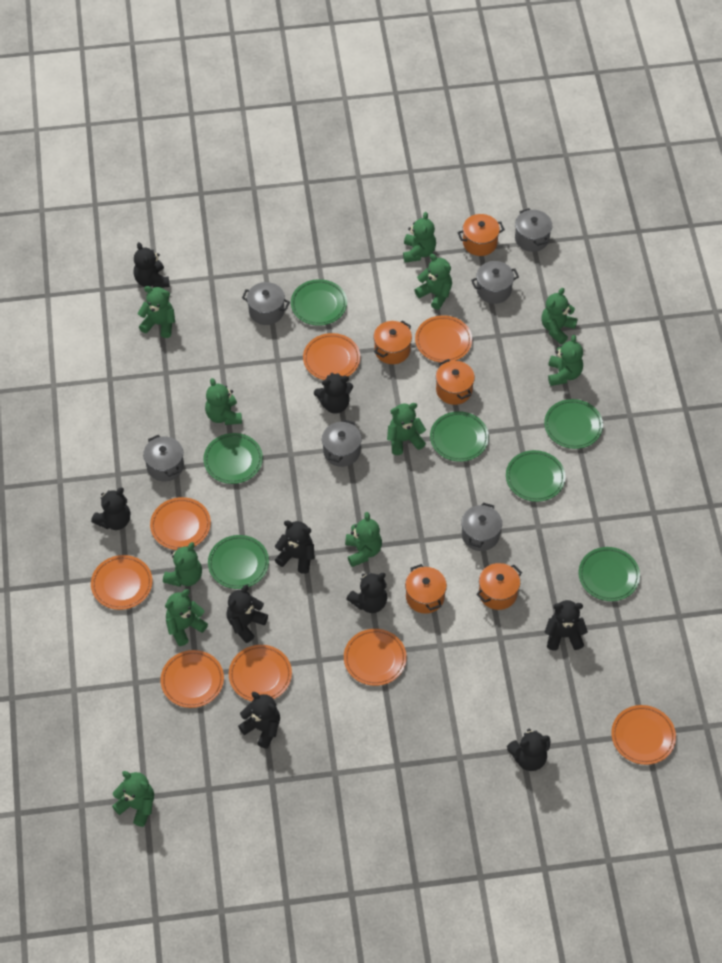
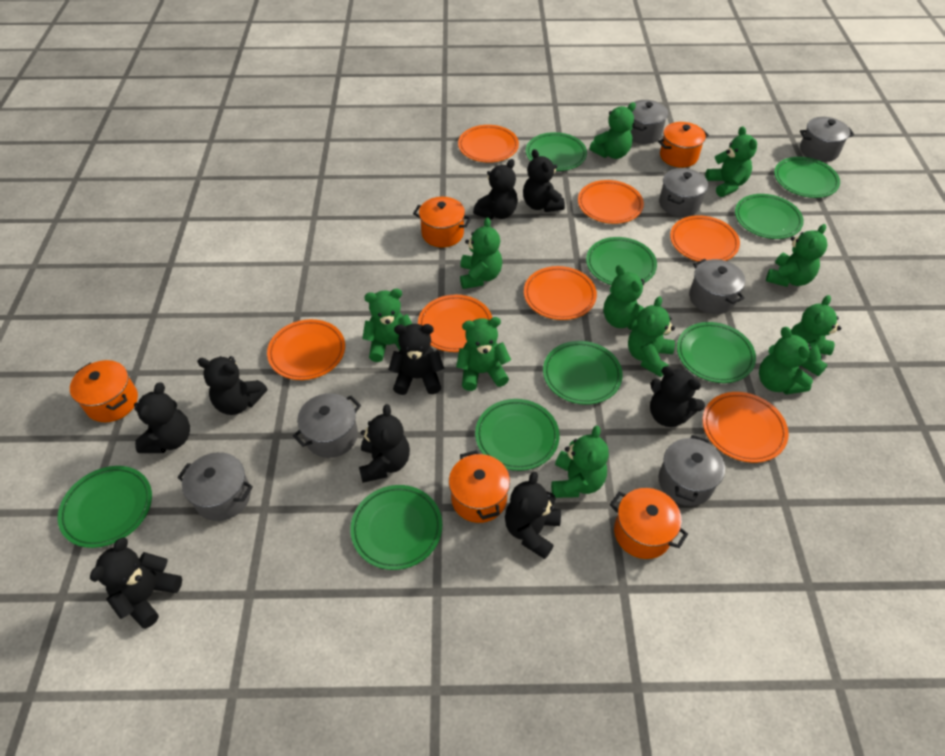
green plate: [203,433,263,484] [208,535,269,589] [291,279,347,326] [430,411,489,462] [506,450,566,502] [544,399,603,449] [579,547,640,601] = 7 -> [57,466,152,548] [350,485,442,570] [475,399,559,471] [526,132,587,171] [543,341,623,405] [586,237,657,285] [677,322,756,383] [735,194,804,239] [774,157,840,198] = 9
grey pot: [143,435,184,481] [242,282,290,325] [322,419,362,467] [461,502,502,551] [471,261,519,304] [515,208,552,252] = 6 -> [177,452,253,521] [293,393,361,458] [631,100,668,144] [658,435,725,506] [659,168,708,217] [689,259,745,314] [800,117,854,162] = 7
orange plate: [91,555,153,610] [150,497,211,550] [161,650,224,708] [229,645,292,701] [303,333,360,380] [344,629,407,686] [415,315,472,362] [611,705,676,765] = 8 -> [267,319,345,380] [418,295,492,352] [458,125,519,163] [524,266,597,320] [578,180,644,224] [670,215,740,261] [702,392,789,463] = 7

